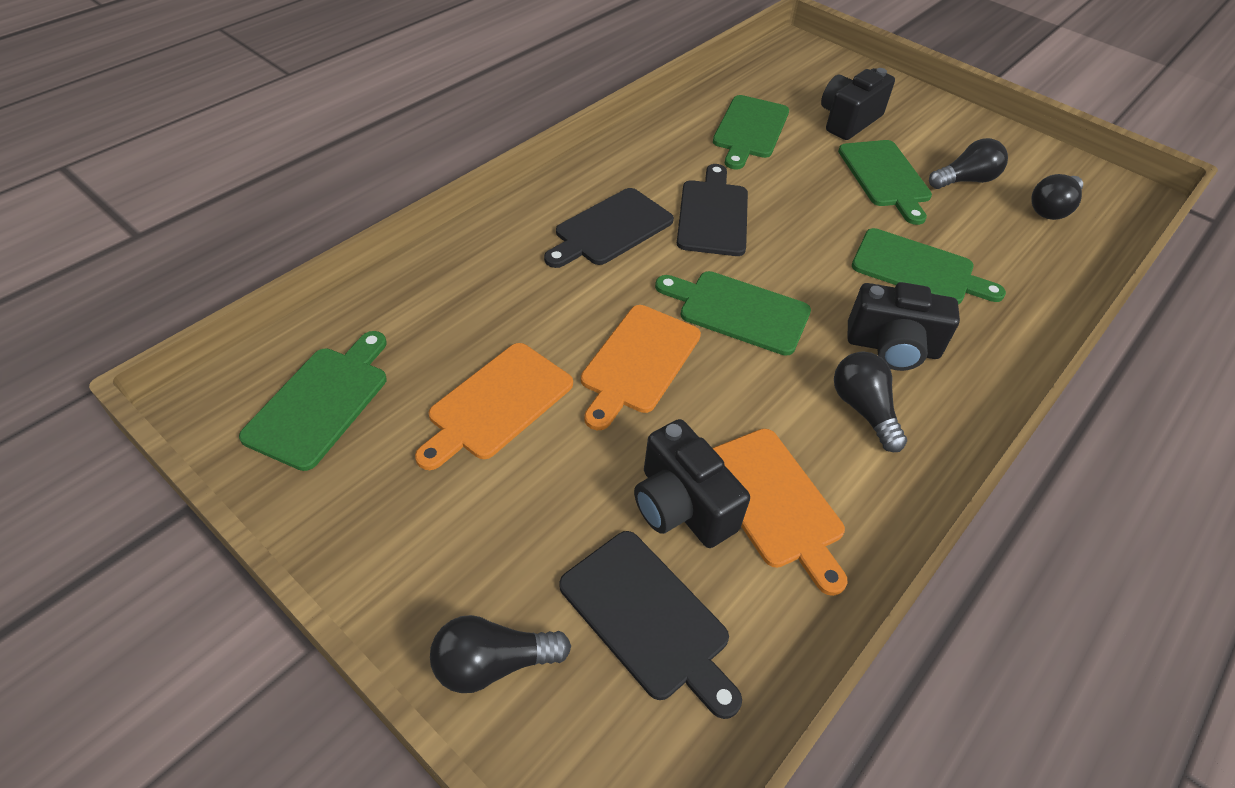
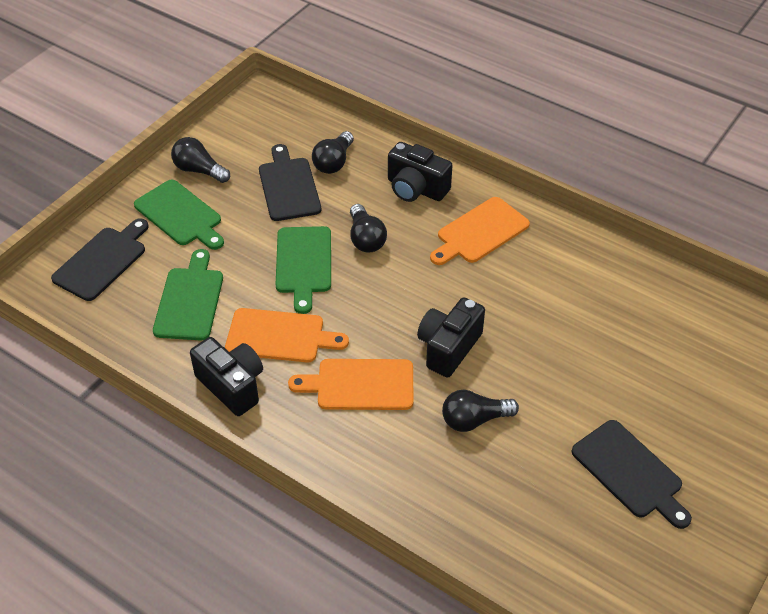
green cutting board: [239,331,387,471] [655,271,811,356] [713,95,789,170] [838,140,932,225] [852,228,1006,304] = 5 -> [134,180,224,250] [153,249,223,340] [275,226,331,314] = 3

